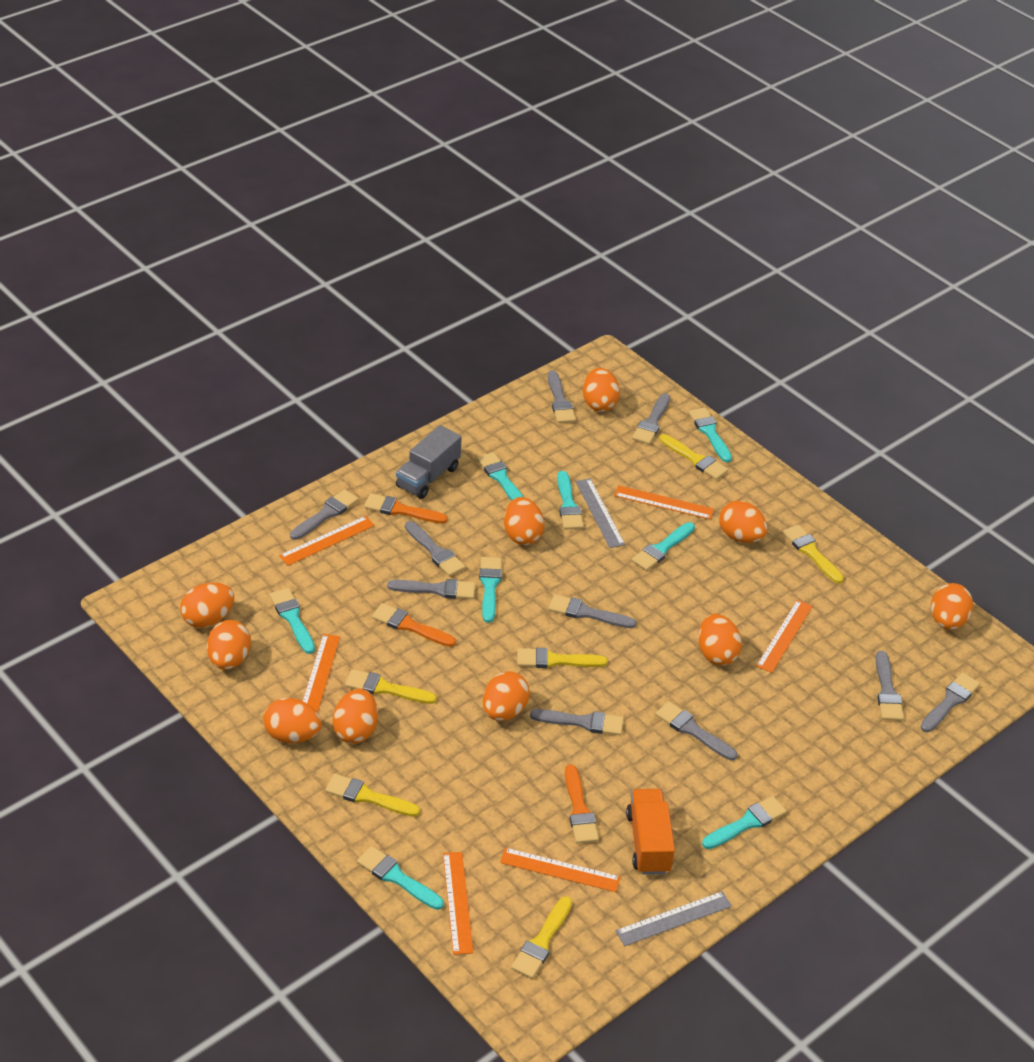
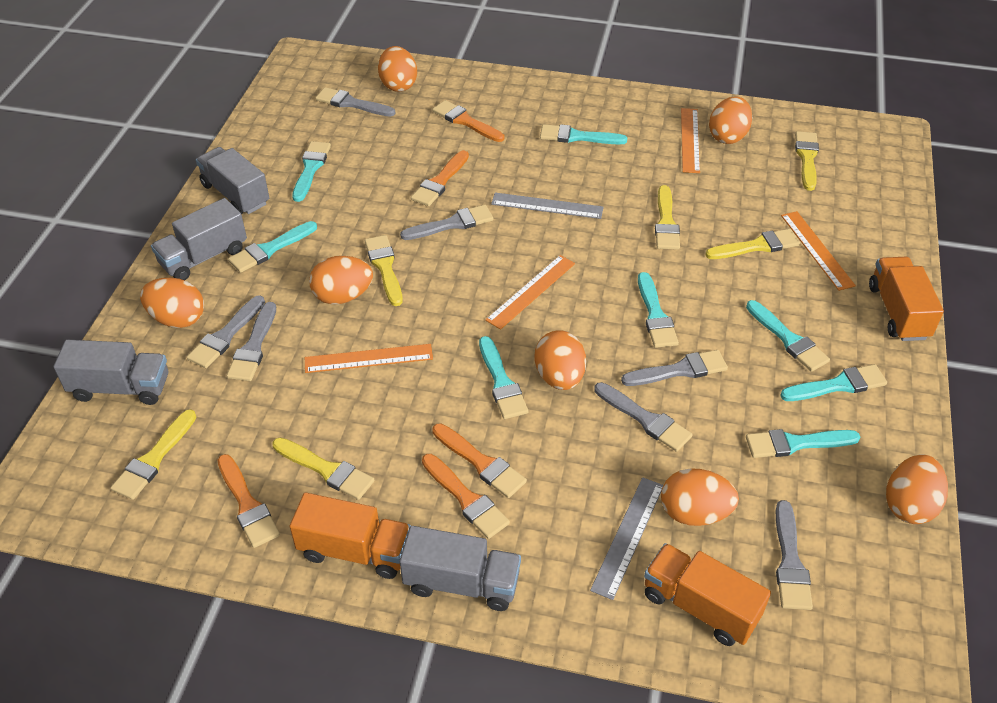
grey brush: [290,489,358,540] [387,579,476,599] [405,521,466,576] [530,709,624,735] [548,370,576,423] [548,594,636,628] [632,393,670,444] [655,701,737,760] [876,651,904,720] [920,673,980,732] = 10 -> [187,295,265,368] [227,302,276,381] [316,87,396,117] [400,205,493,240] [594,382,693,452] [621,350,728,386] [776,500,813,610] = 7
grey truck: [396,425,462,499] = 1 -> [53,340,168,405] [151,198,247,280] [196,147,269,215] [399,526,521,611] = 4
orange brush: [364,493,448,524] [372,603,456,647] [565,764,599,843] = 3 -> [218,454,280,548] [411,150,469,206] [422,454,510,539] [432,100,504,142] [432,423,527,498] = 5
orange egg: [180,583,234,628] [207,620,251,670] [263,698,322,743] [333,689,378,744] [483,671,530,721] [504,497,544,545] [583,368,620,412] [698,614,742,666] [719,501,768,543] [931,583,973,630] = 10 -> [140,278,204,328] [309,256,373,304] [378,46,417,92] [535,330,586,390] [661,469,739,526] [709,96,752,144] [886,454,948,524] = 7
orange ruler: [279,516,375,566] [302,634,340,713] [443,852,473,955] [500,847,621,892] [614,485,714,520] [756,600,813,673] = 6 -> [305,344,433,373] [485,255,575,330] [681,108,700,173] [781,211,856,291] = 4
orange truck: [626,789,675,875] = 1 -> [290,493,411,579] [644,543,771,646] [869,257,944,341] = 3

